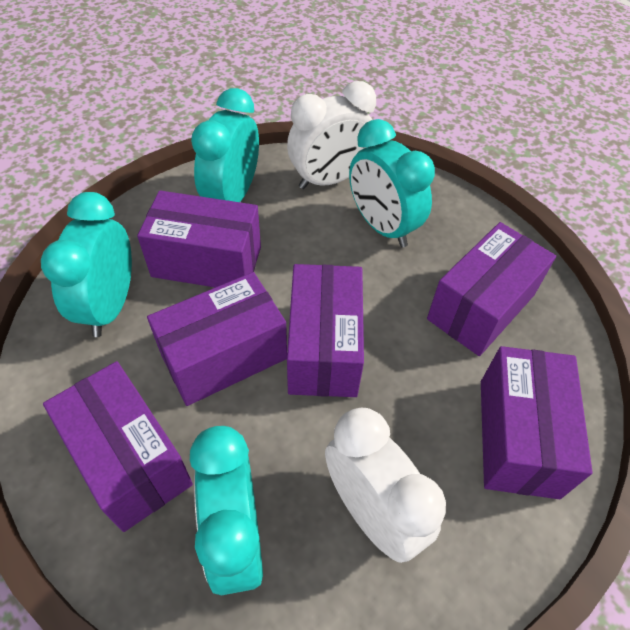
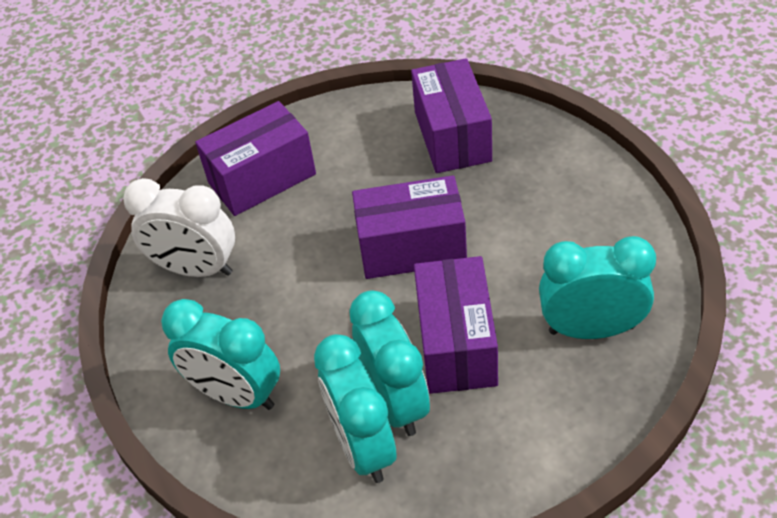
purple box: [43,361,193,532] [137,191,261,287] [147,272,287,406] [287,264,364,397] [427,222,556,356] [481,346,592,499] = 6 -> [195,101,316,216] [352,175,467,279] [411,58,492,173] [414,256,498,394] = 4
white clock: [287,81,376,189] [325,408,446,563] = 2 -> [123,178,235,277] = 1

